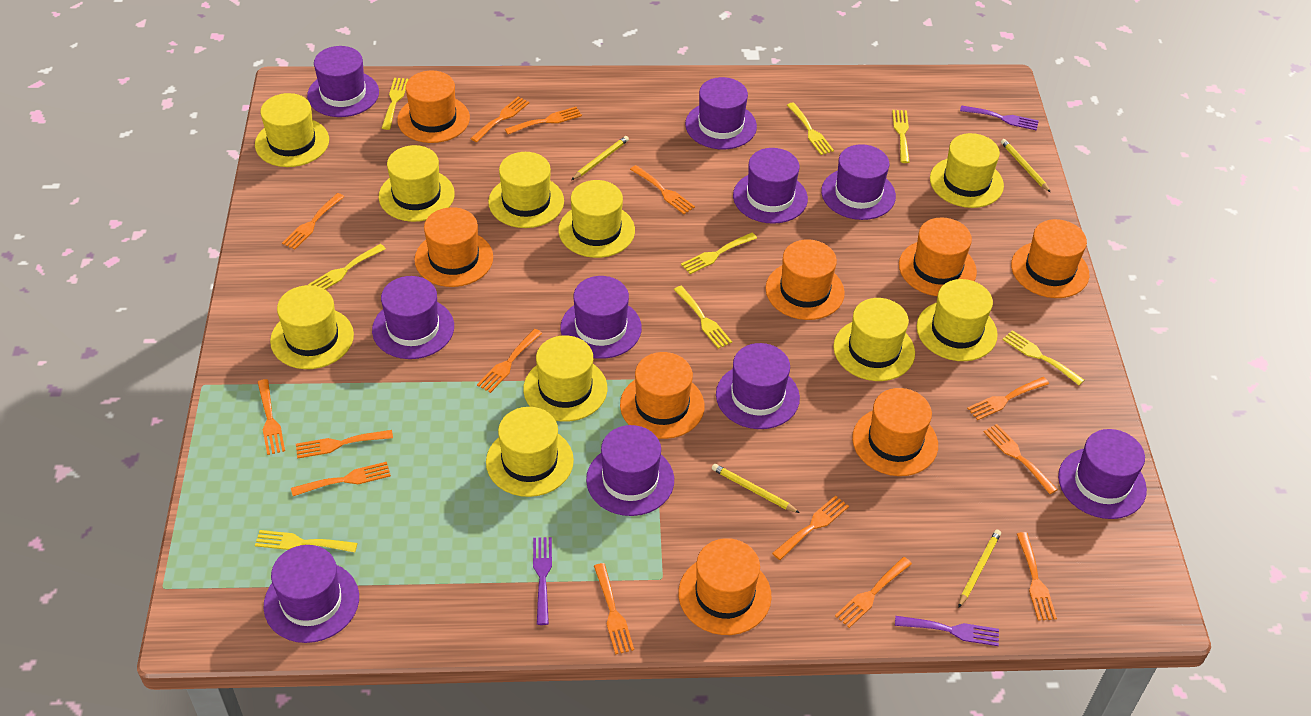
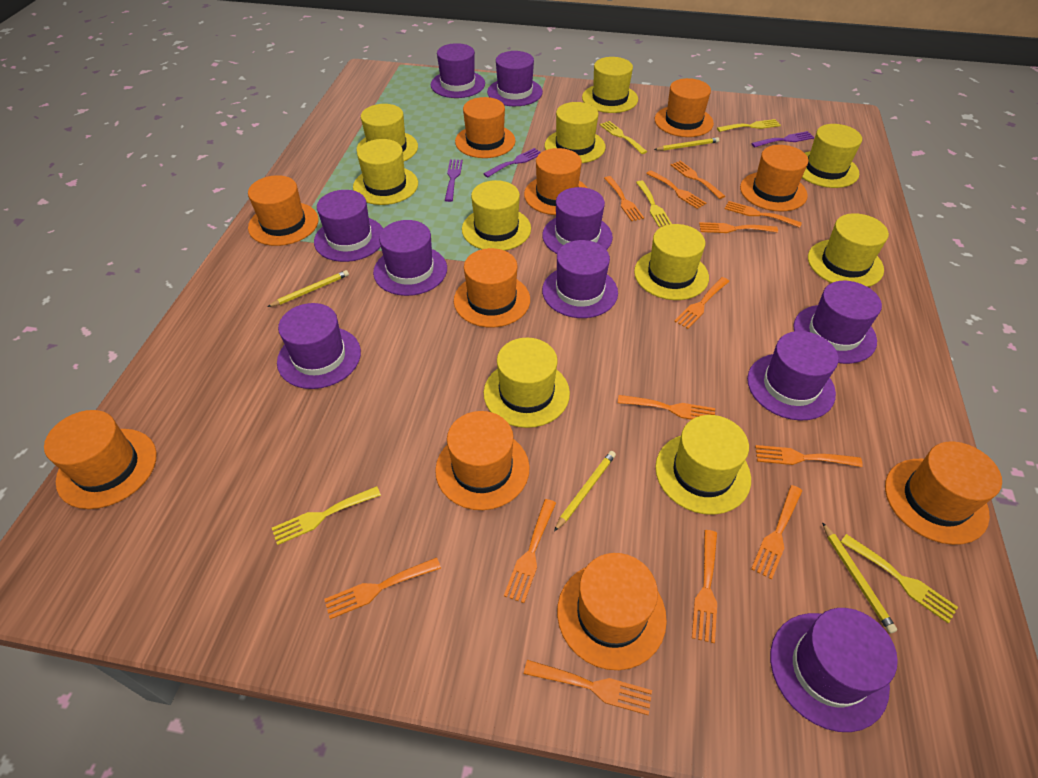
orange fork: [258,379,285,455] [282,193,344,250] [291,462,391,496] [296,430,393,459] [470,96,530,142] [477,329,542,393] [505,107,582,134] [594,563,634,654] [630,165,695,214] [772,495,849,560] [835,557,912,628] [967,377,1049,420] [984,424,1058,494] [1017,532,1057,621] = 14 -> [324,557,441,619] [504,499,556,603] [524,660,652,715] [604,176,644,221] [618,395,715,420] [646,170,706,209] [671,160,725,199] [674,277,730,329] [692,530,717,643] [699,222,778,233] [725,201,802,228] [751,485,802,580] [755,445,863,467] = 13
orange hat: [397,71,470,143] [414,207,493,287] [620,352,704,439] [678,538,772,635] [766,239,845,320] [852,388,938,476] [899,218,977,296] [1011,219,1089,298] = 8 -> [44,410,157,509] [248,175,318,246] [435,411,530,510] [454,248,530,328] [455,97,516,158] [524,148,587,215] [557,553,667,670] [655,78,714,137] [740,145,808,212] [885,442,1002,545] = 10
yellow fork: [255,530,357,552] [308,244,386,290] [382,78,408,130] [674,286,732,349] [681,233,757,274] [787,102,834,155] [892,110,910,163] [1002,330,1084,385] = 8 -> [272,486,381,545] [600,121,647,154] [636,181,672,227] [717,119,781,132] [841,534,958,623] = 5

